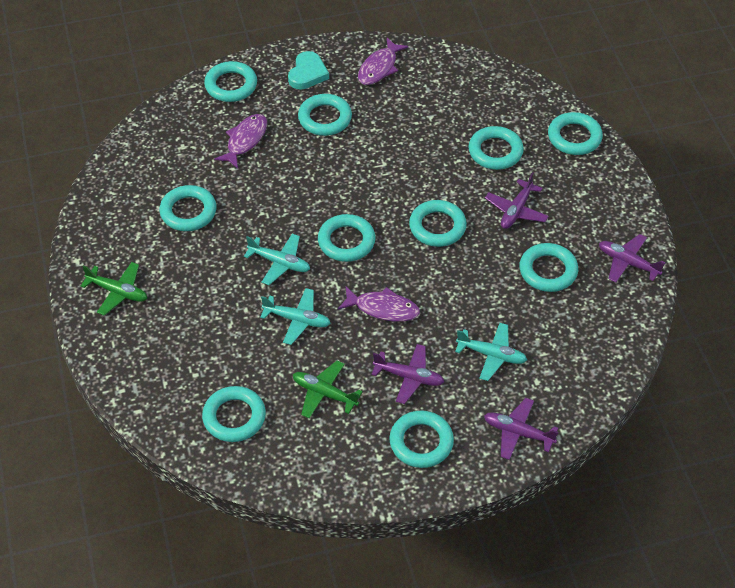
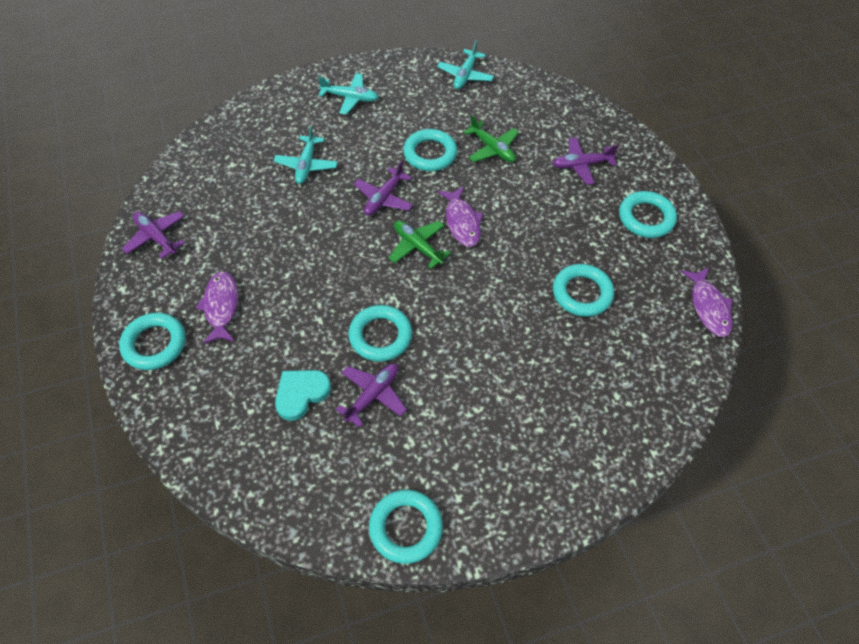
turquoise ring: [159,185,217,231] [202,386,266,442] [204,61,257,102] [298,94,352,136] [318,214,376,262] [389,411,454,468] [409,200,467,247] [469,126,524,170] [519,243,578,292] [548,112,603,155] = 10 -> [119,313,186,370] [349,305,412,362] [369,490,443,564] [403,129,457,171] [553,264,614,317] [619,191,677,238] = 6

